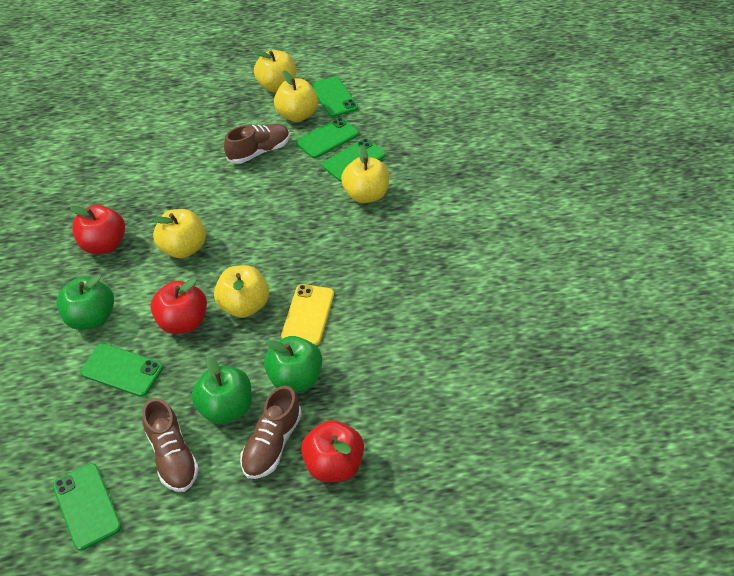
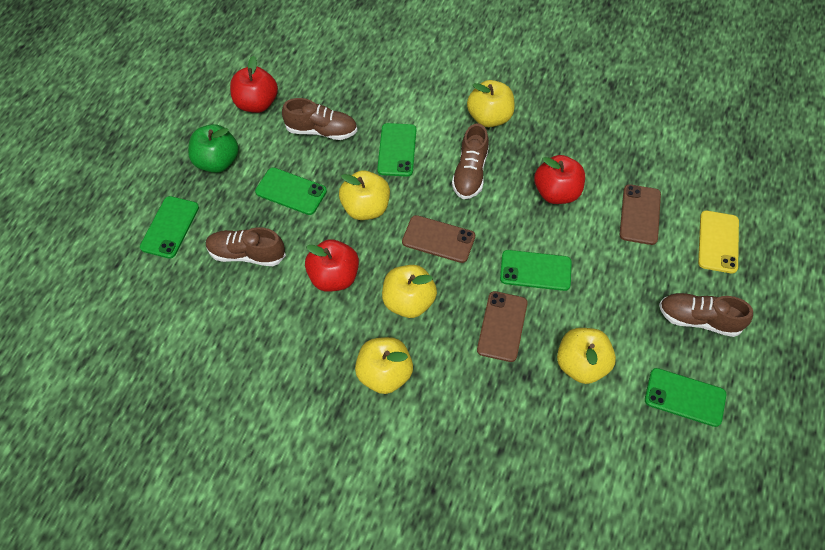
brown phone: none = 0 -> [402,215,475,263] [477,291,528,362] [619,184,661,245] = 3
brown shoe: [142,398,199,492] [224,124,290,164] [240,385,302,479] = 3 -> [206,227,286,266] [282,98,357,140] [452,124,489,199] [659,293,753,337] = 4
green apple: [57,274,114,330] [192,356,252,424] [264,336,322,392] = 3 -> [188,124,239,173] = 1

